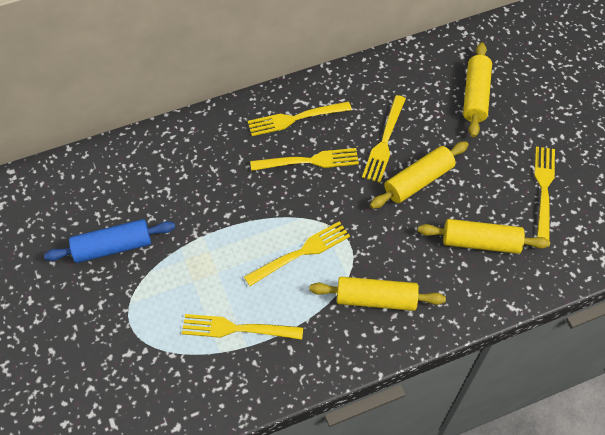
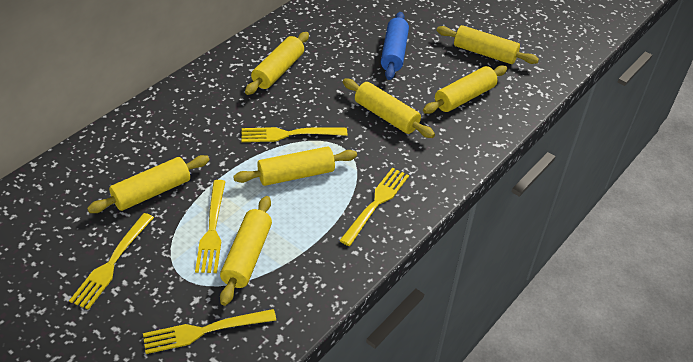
yellow fork: [182,314,303,339] [244,221,350,286] [248,101,352,136] [250,148,359,171] [362,95,406,183] [535,147,555,240] = 6 -> [69,213,154,310] [143,309,276,354] [195,180,226,273] [242,127,347,142] [339,168,409,246] = 5
yellow rolling pin: [309,277,446,311] [370,141,468,209] [418,219,550,254] [463,43,492,137] = 4 -> [87,155,210,213] [220,196,272,306] [233,146,357,186] [245,32,309,95] [343,79,435,138] [423,65,507,114] [436,25,539,64] = 7

